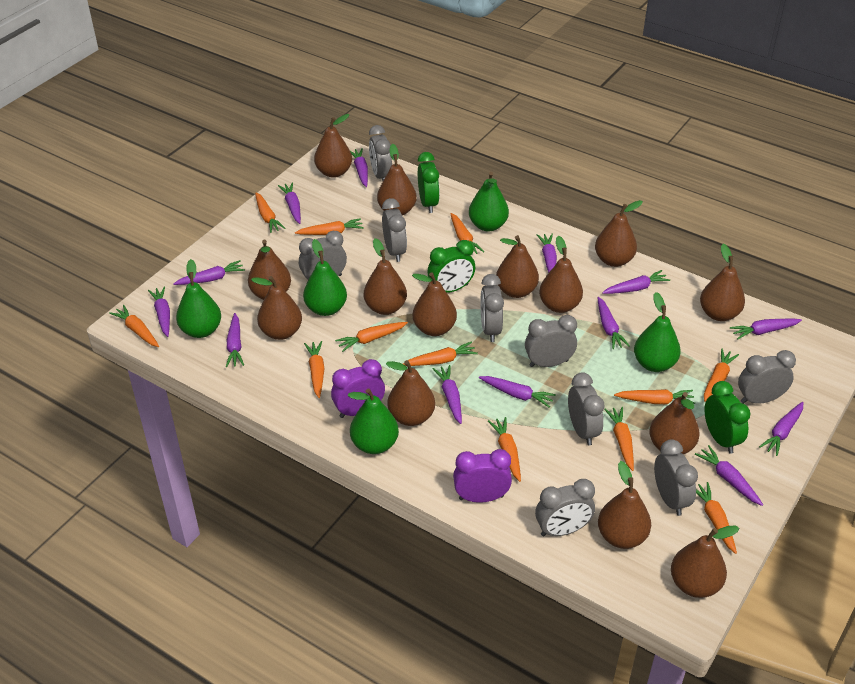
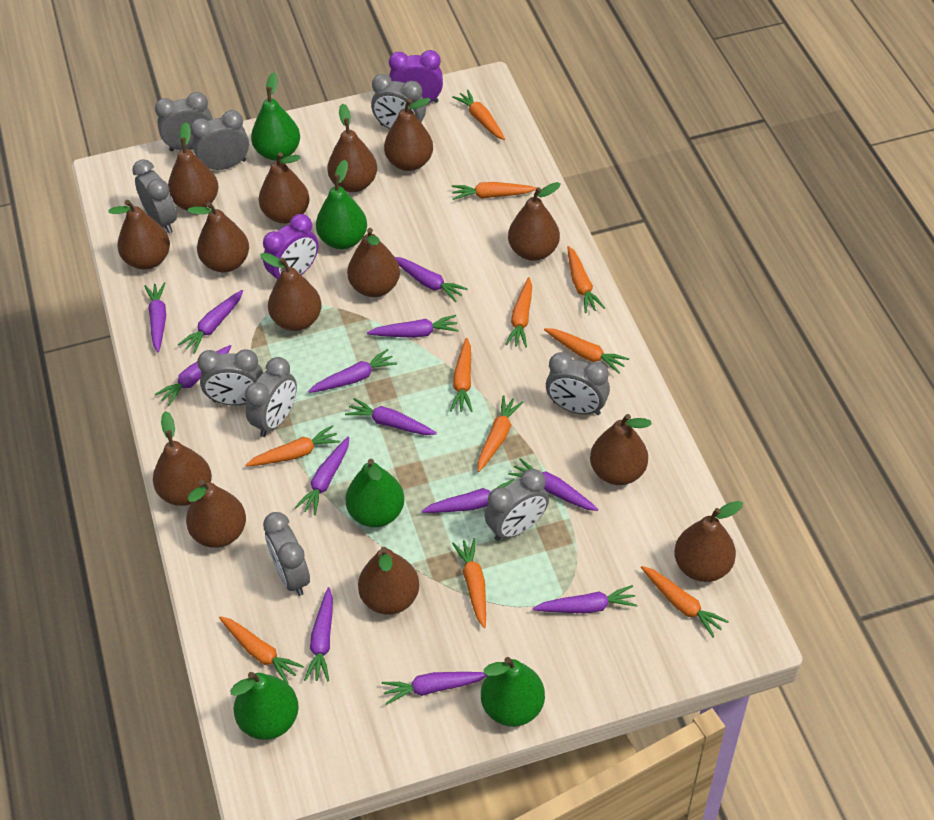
green clock: [418,152,440,213] [427,240,475,293] [704,381,751,454] = 3 -> none = 0
orange carrot: [109,305,159,347] [255,193,286,233] [295,218,364,235] [304,341,325,398] [335,322,408,352] [403,341,478,366] [450,213,484,254] [488,417,521,482] [604,407,634,471] [614,389,695,404] [696,482,737,554] [704,348,739,402] = 12 -> [219,616,304,683] [246,425,340,467] [450,338,472,412] [452,89,505,140] [452,182,537,200] [452,538,486,628] [478,395,524,472] [505,277,532,347] [544,328,629,374] [567,246,605,313] [641,566,729,638] = 11

